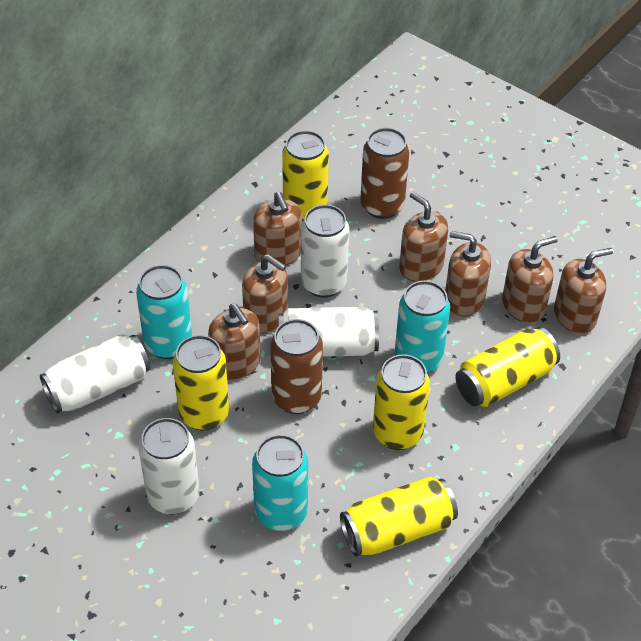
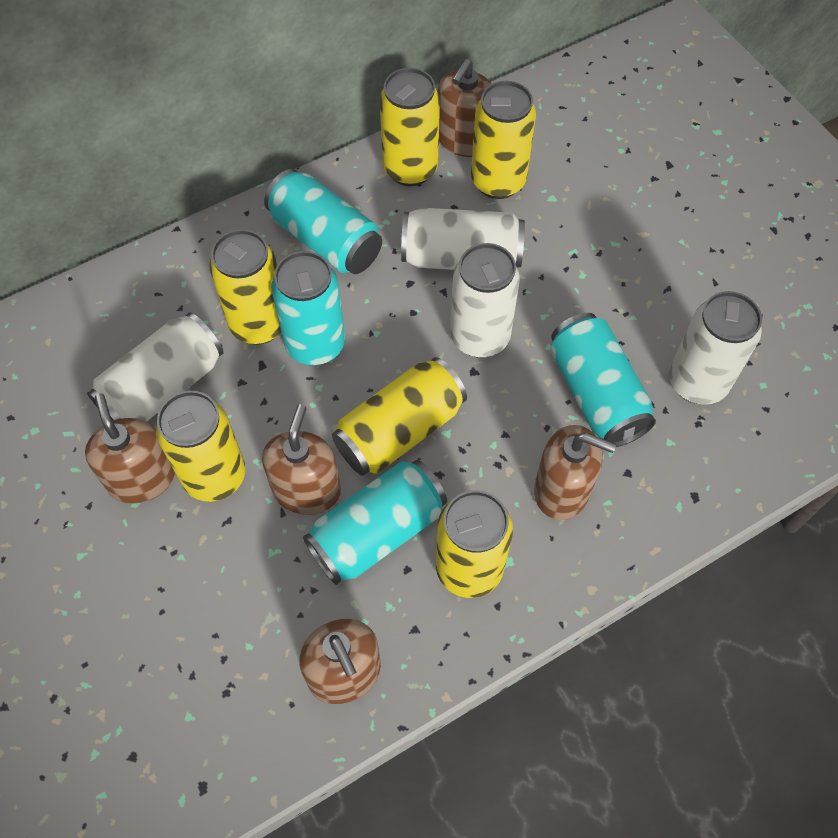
brown can: [270,319,323,414] [360,128,409,219] = 2 -> none = 0
brown soap dispenser: [208,304,261,380] [242,254,288,334] [253,192,302,265] [399,192,448,282] [445,231,491,317] [502,236,558,323] [554,248,613,334] = 7 -> [85,393,175,504] [262,404,341,515] [299,619,381,704] [438,59,491,157] [534,425,616,520] = 5
turquoise can: [136,265,192,359] [252,434,308,531] [395,281,450,374] = 3 -> [264,169,382,274] [271,251,345,366] [303,460,447,585] [550,313,656,447] = 4
yellow can: [173,335,229,431] [282,130,329,222] [340,476,458,557] [373,354,430,450] [455,327,560,407] = 5 -> [156,391,245,502] [209,229,281,344] [332,357,467,475] [379,68,440,186] [436,490,513,598] [471,81,536,199] = 6

